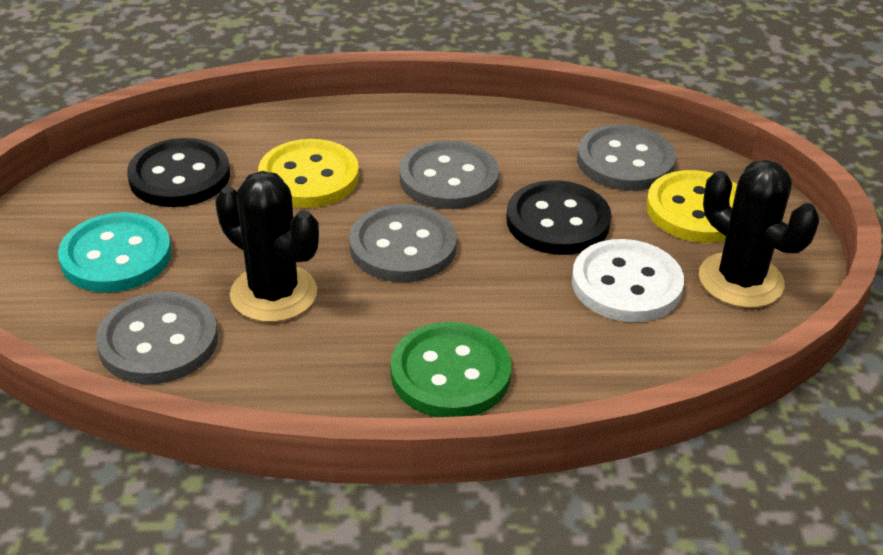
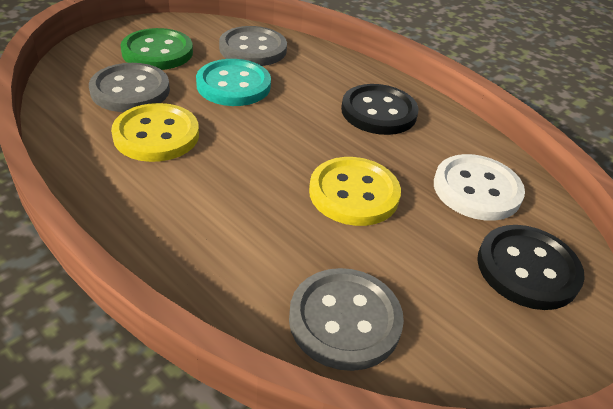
black cactus: [215,171,319,322] [699,160,819,308] = 2 -> none = 0
grey button: [96,292,218,384] [349,204,457,282] [400,140,499,209] [577,124,676,191] = 4 -> [89,63,170,112] [219,26,287,66] [289,268,404,371] = 3

